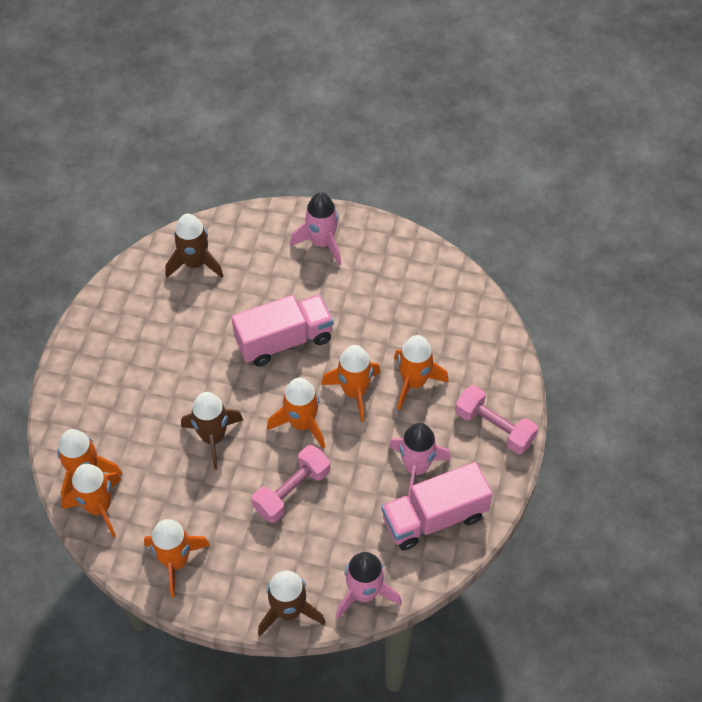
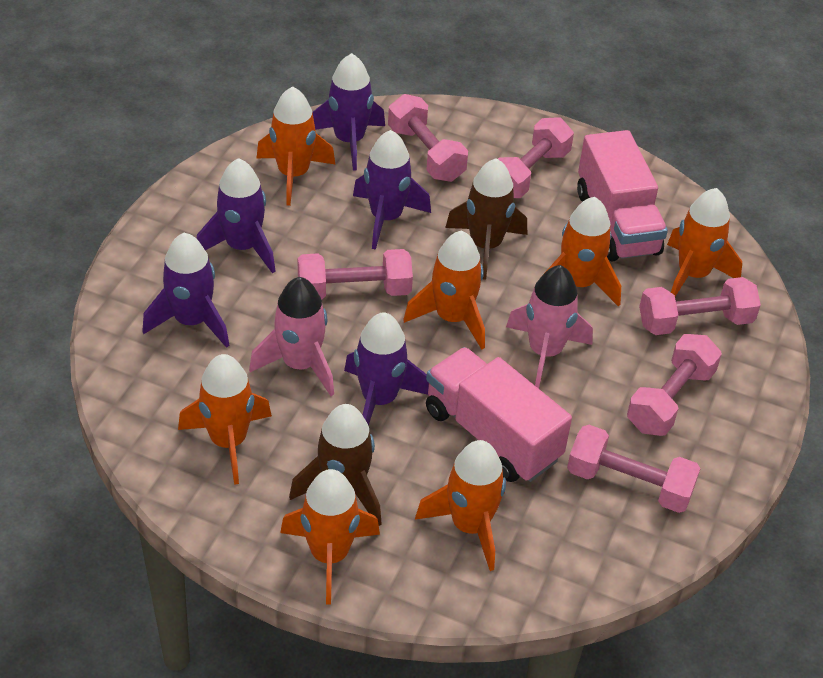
brown rocket: [165,214,223,278] [181,392,243,470] [258,570,326,636] = 3 -> [289,404,382,526] [445,158,527,280] = 2
orange rocket: [57,429,122,498] [61,464,122,538] [144,519,210,597] [267,377,325,449] [321,345,381,422] [394,335,449,410] = 6 -> [178,354,272,485] [257,86,336,206] [280,469,380,604] [403,231,485,350] [415,440,506,571] [541,197,621,307] [667,188,742,296] = 7
pink dumbbell: [252,445,330,523] [455,385,538,454] = 2 -> [298,249,413,300] [388,94,468,182] [498,117,574,198] [567,425,701,513] [627,334,722,436] [639,277,761,335] = 6
pink rocket: [290,192,341,265] [336,552,402,619] [389,423,451,498] = 3 -> [249,277,334,396] [506,265,593,389] = 2
purple rocket: none = 0 -> [142,233,229,348] [197,158,276,274] [312,53,385,171] [344,312,429,426] [353,130,431,250] = 5

